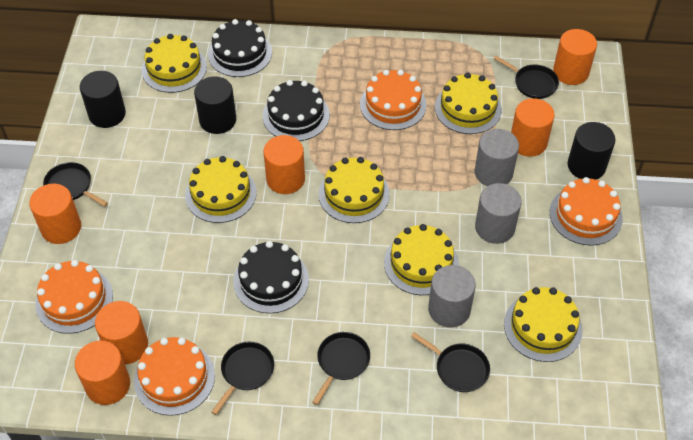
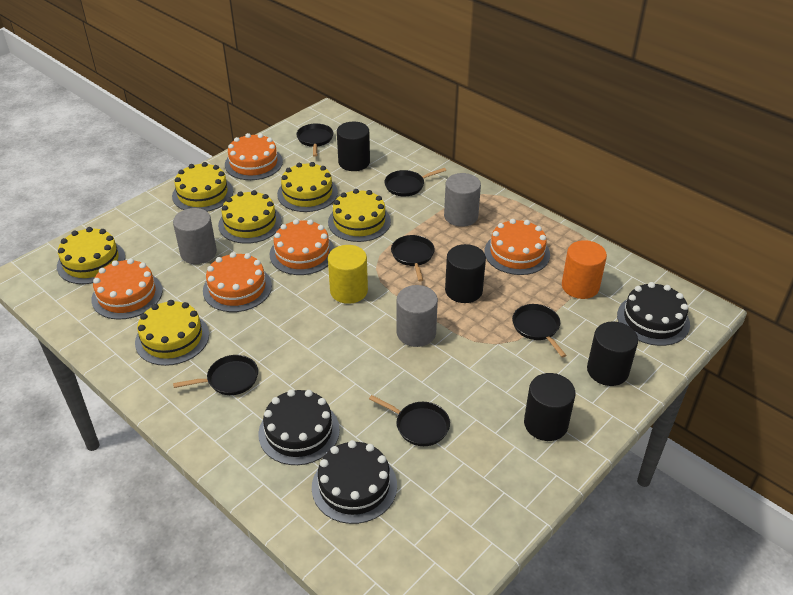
black cylinder: [80,71,126,128] [194,76,236,134] [568,122,615,180] = 3 -> [337,122,370,171] [445,244,486,303] [524,373,576,441] [587,322,638,386] = 4
black pan: [43,162,108,207] [211,342,274,415] [313,332,370,405] [411,332,490,392] [493,56,559,99] = 5 -> [173,355,258,395] [296,123,333,157] [369,395,450,446] [384,168,446,196] [391,235,435,281] [512,304,566,357] = 6
orange cake: [35,260,113,334] [134,337,215,416] [360,70,427,130] [550,177,623,246] = 4 -> [91,258,163,320] [203,252,272,312] [225,133,283,180] [269,219,335,275] [484,219,550,275] = 5
orange cylinder: [29,184,81,244] [75,341,130,405] [95,301,148,364] [263,135,305,194] [511,98,555,157] [553,29,597,85] = 6 -> [562,240,607,299] = 1
yellow cylinder: none = 0 -> [328,245,368,304] = 1

